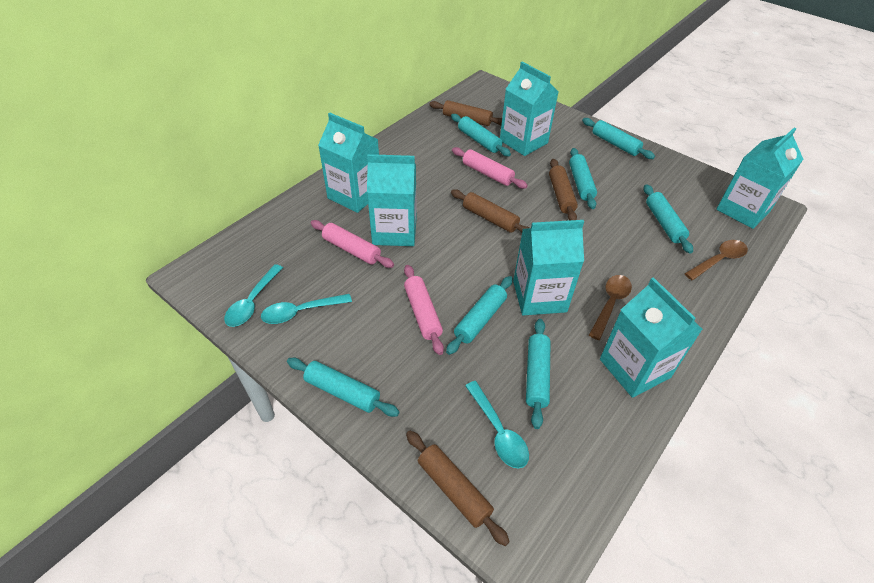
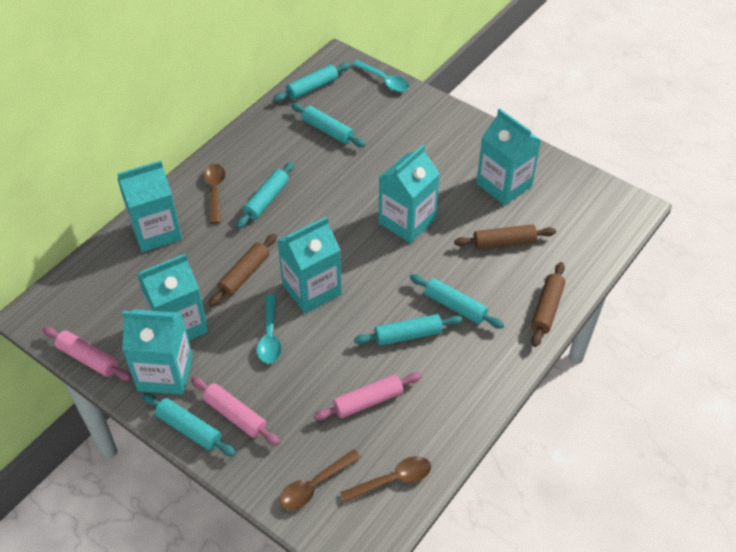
brown rolling pin: [406,430,510,546] [429,100,502,126] [451,189,530,233] [549,159,578,220] = 4 -> [209,234,277,307] [454,224,556,249] [531,262,565,347] = 3
brown spoon: [589,275,632,340] [684,240,748,280] = 2 -> [203,164,225,224] [279,449,361,510] [340,456,431,503] = 3
turquoise rolling pin: [287,358,400,417] [446,276,513,355] [451,114,511,156] [526,319,551,429] [569,148,597,209] [582,118,655,159] [644,184,693,254] = 7 -> [142,393,236,457] [237,161,294,228] [273,63,350,102] [291,103,365,147] [354,314,463,346] [410,274,504,329] = 6
turquoise spoon: [224,264,283,327] [261,294,352,324] [465,381,529,469] = 3 -> [257,295,282,364] [352,60,409,92] = 2

